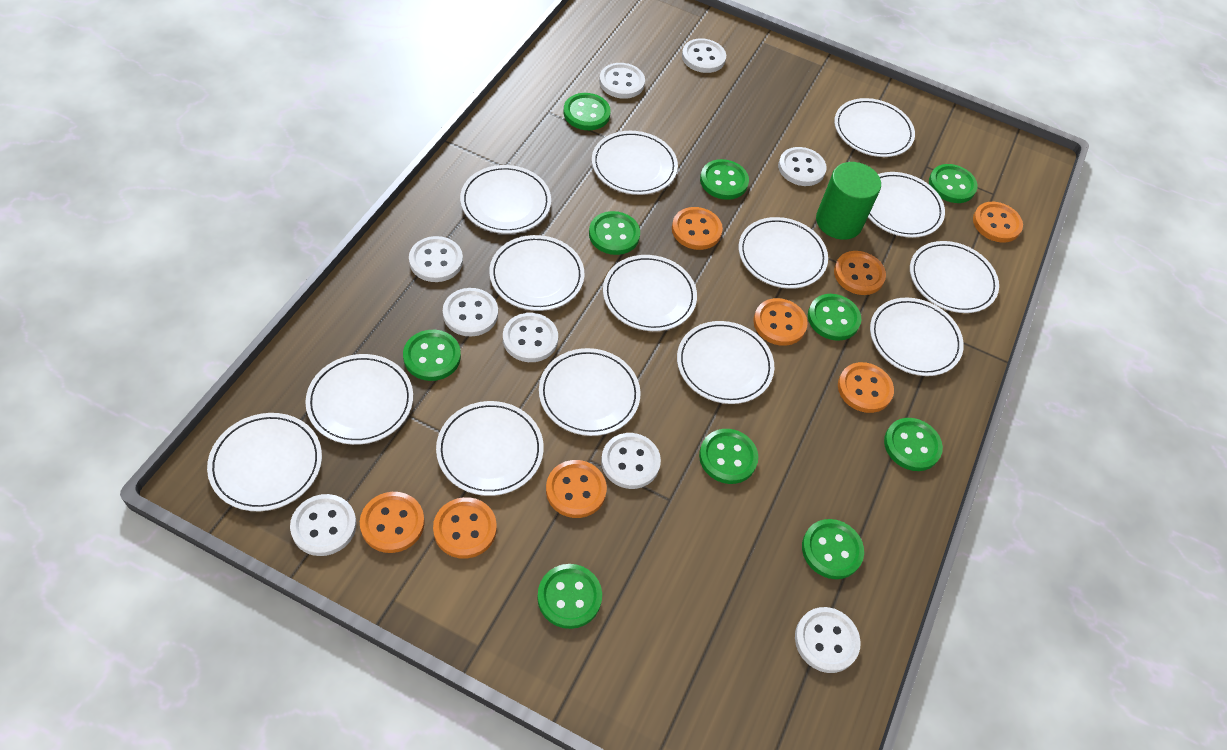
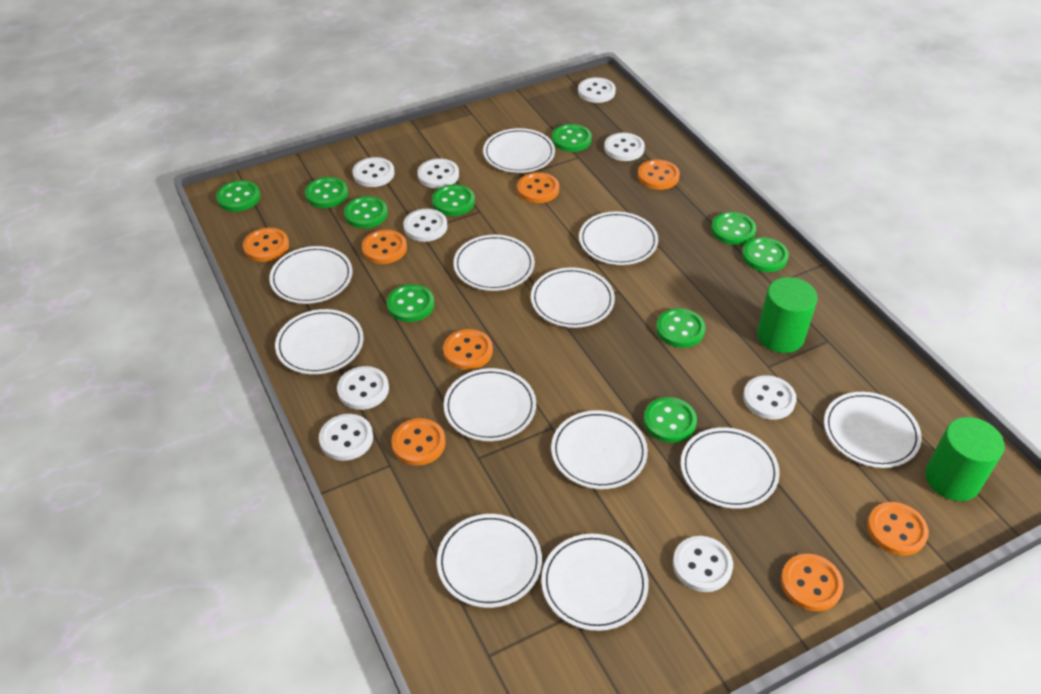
green cylinder: [816,162,881,240] = 1 -> [757,277,817,353] [925,417,1005,501] = 2
white plate: [207,413,322,511] [305,354,413,445] [436,401,544,496] [460,165,551,234] [489,235,584,311] [539,348,641,436] [592,131,678,195] [603,255,697,331] [677,321,774,404] [738,217,828,289] [834,98,915,157] [868,172,945,238] [870,297,964,376] [910,241,999,313] = 14 -> [269,246,352,304] [275,309,364,374] [437,514,542,608] [444,368,536,441] [453,235,535,291] [483,128,555,173] [531,267,615,328] [541,534,649,631] [551,410,648,489] [579,211,658,265] [681,427,780,509] [824,392,922,468] = 12

